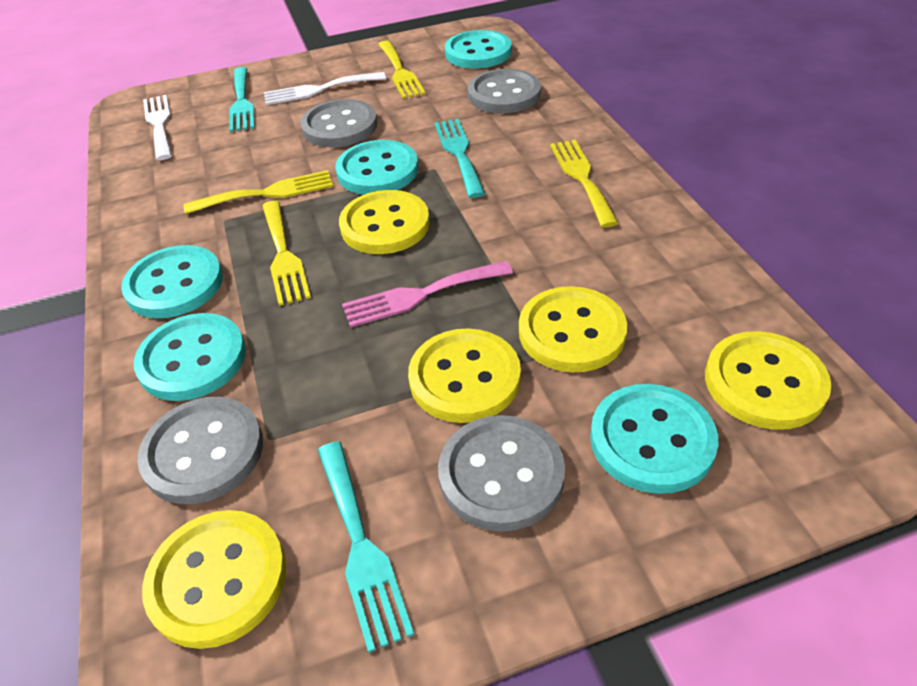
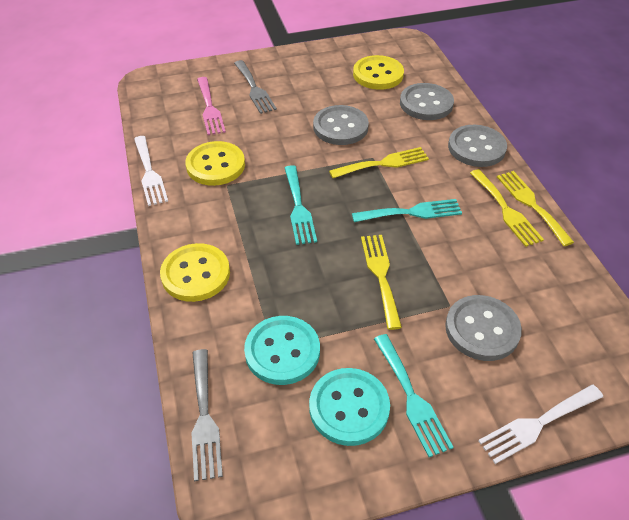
grey fork: none = 0 -> [191,349,223,482] [234,60,277,114] = 2
turquoise button: [121,245,223,318] [134,313,246,401] [336,140,419,195] [445,30,512,69] [590,384,719,494] = 5 -> [244,316,320,385] [309,368,390,446] = 2
yellow button: [142,510,286,649] [339,190,430,254] [408,328,521,423] [519,286,627,372] [705,331,831,430] = 5 -> [160,243,230,302] [185,141,245,186] [353,55,404,90] = 3

